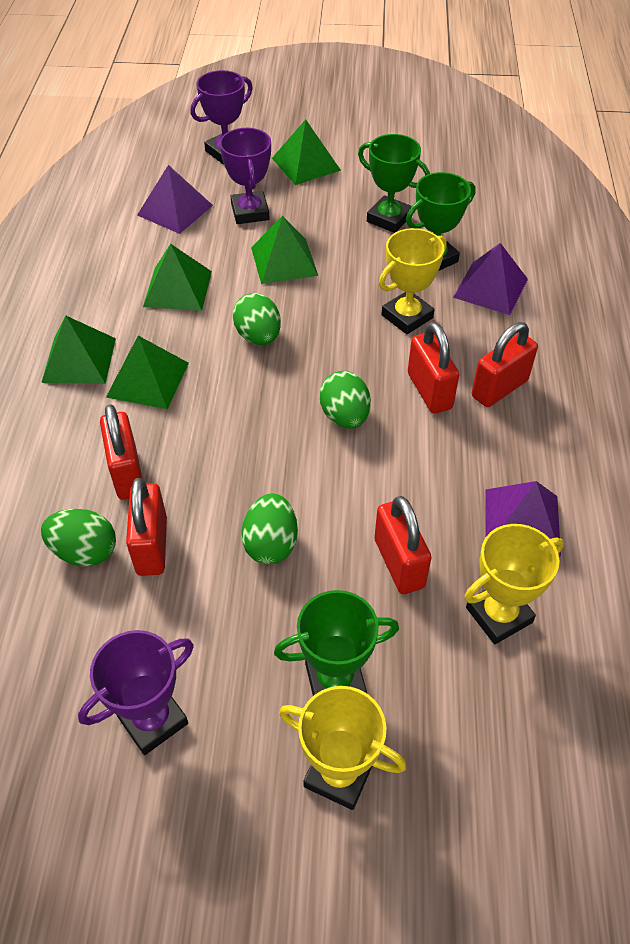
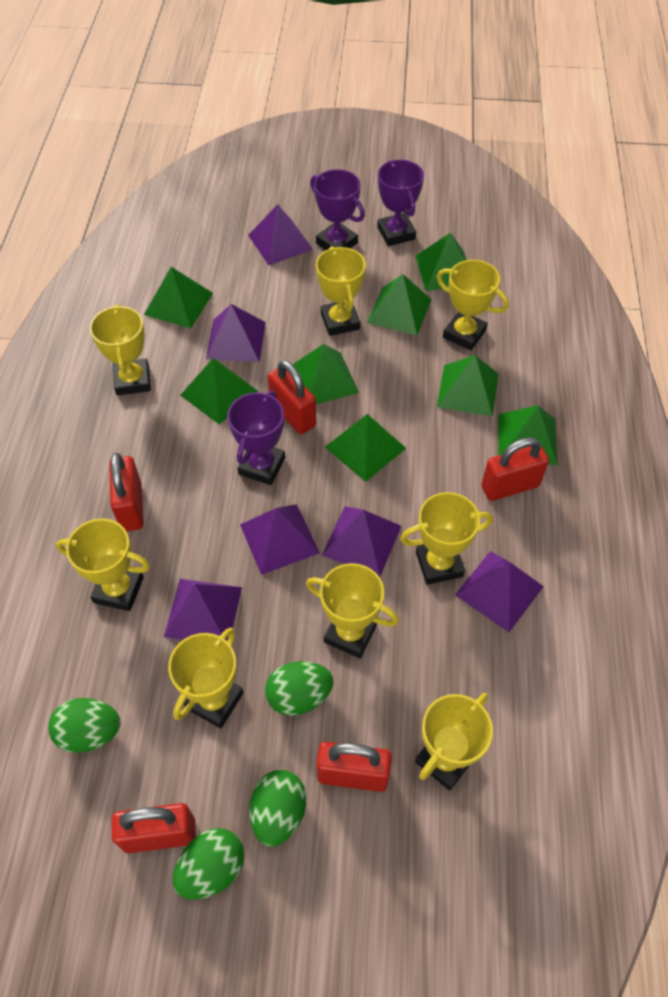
green pyramid: [41,316,116,384] [106,336,189,409] [143,244,212,311] [251,216,318,284] [272,119,341,185] = 5 -> [144,267,213,329] [181,358,259,424] [293,344,359,404] [325,414,406,482] [367,274,432,336] [416,233,467,291] [437,355,498,416] [498,405,557,465] = 8
green trophy: [274,590,399,696] [358,134,430,233] [406,172,476,271] = 3 -> none = 0
purple pyramid: [137,165,213,234] [453,243,528,315] [486,481,561,557] = 3 -> [164,579,242,641] [206,304,266,362] [240,504,320,575] [248,205,313,265] [322,506,401,576] [455,551,544,632] = 6
yellow trophy: [279,686,406,810] [379,228,447,334] [464,524,564,644] = 3 -> [56,518,150,611] [90,304,151,395] [168,628,244,728] [306,563,399,658] [316,246,366,336] [400,492,493,585] [415,693,493,791] [437,260,509,350] = 8

